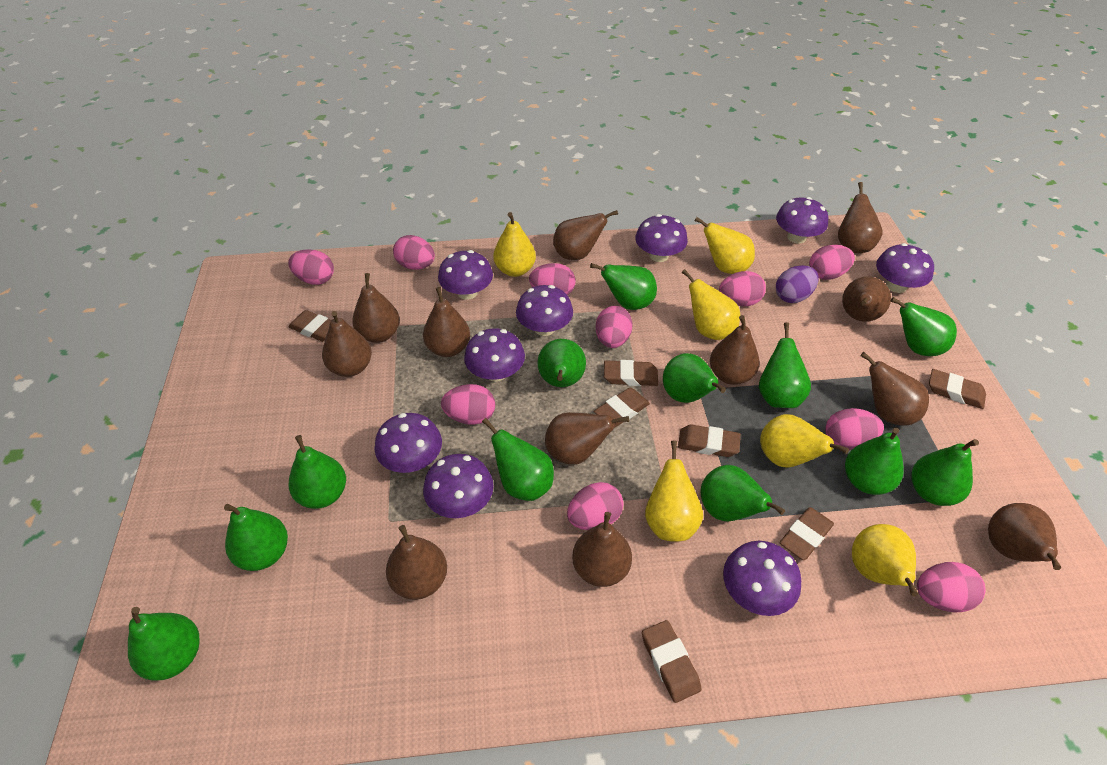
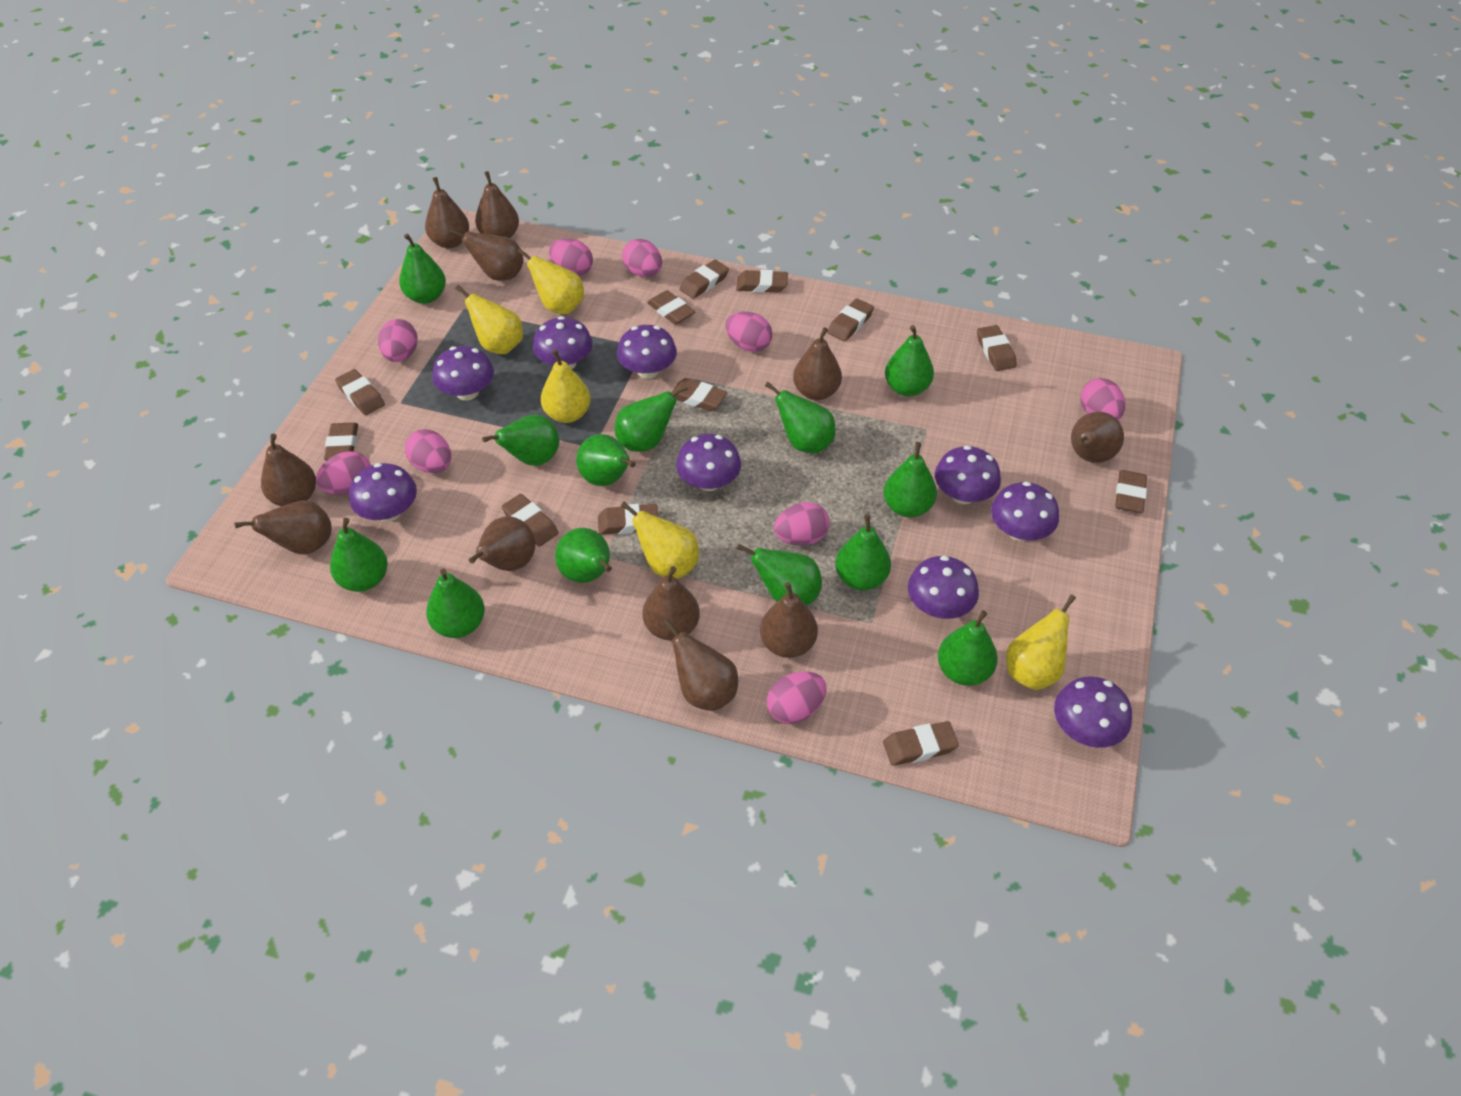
brown eraser: [288,310,331,342] [594,388,650,428] [604,360,658,386] [642,620,701,703] [678,424,741,457] [780,507,834,560] [929,369,986,409] = 7 -> [324,422,358,461] [335,369,385,415] [502,494,559,547] [598,504,658,535] [647,290,695,324] [671,378,727,411] [679,260,729,299] [736,270,788,293] [827,298,874,342] [883,721,959,766] [977,325,1017,371] [1115,470,1147,513] = 12
brown pear: [322,311,372,377] [352,273,400,343] [386,525,447,600] [423,287,470,357] [545,412,629,465] [553,210,618,260] [572,512,632,587] [710,315,760,385] [838,182,882,253] [842,276,891,322] [860,352,929,425] [988,503,1061,570] = 12 -> [234,500,332,555] [261,434,316,506] [425,177,469,248] [449,229,524,281] [469,516,535,571] [475,171,519,238] [642,566,700,640] [663,619,738,711] [760,582,818,658] [793,327,842,400] [1071,412,1124,463] = 11
green pear: [128,607,200,681] [224,504,288,571] [288,435,346,509] [482,418,554,501] [537,339,586,387] [590,263,657,310] [663,353,726,403] [701,465,785,521] [759,322,811,408] [845,427,904,495] [890,297,957,356] [912,439,979,506] = 12 -> [330,518,388,592] [399,234,446,304] [426,569,485,638] [482,415,559,466] [555,528,612,583] [576,434,636,486] [615,385,688,452] [737,544,822,605] [765,382,836,453] [835,514,891,591] [884,442,937,517] [885,325,934,396] [938,610,998,686] = 13
pink egg: [288,249,334,285] [393,235,435,270] [441,384,495,425] [529,263,575,295] [567,482,624,530] [596,306,633,348] [719,271,766,306] [809,245,855,280] [825,408,884,450] [917,562,985,613] = 10 -> [316,451,371,495] [378,319,418,362] [405,429,451,473] [549,238,593,276] [622,239,662,277] [725,312,772,352] [767,672,826,724] [774,502,829,546] [1080,378,1125,420] = 9
purple egg: [776,265,818,303] = 1 -> none = 0
yellow pear: [493,212,536,277] [645,440,703,542] [682,269,740,340] [695,217,755,274] [760,414,849,467] [852,524,918,596] = 6 -> [455,285,523,354] [517,248,584,314] [541,350,591,423] [621,502,699,578] [1006,594,1076,690] = 5

